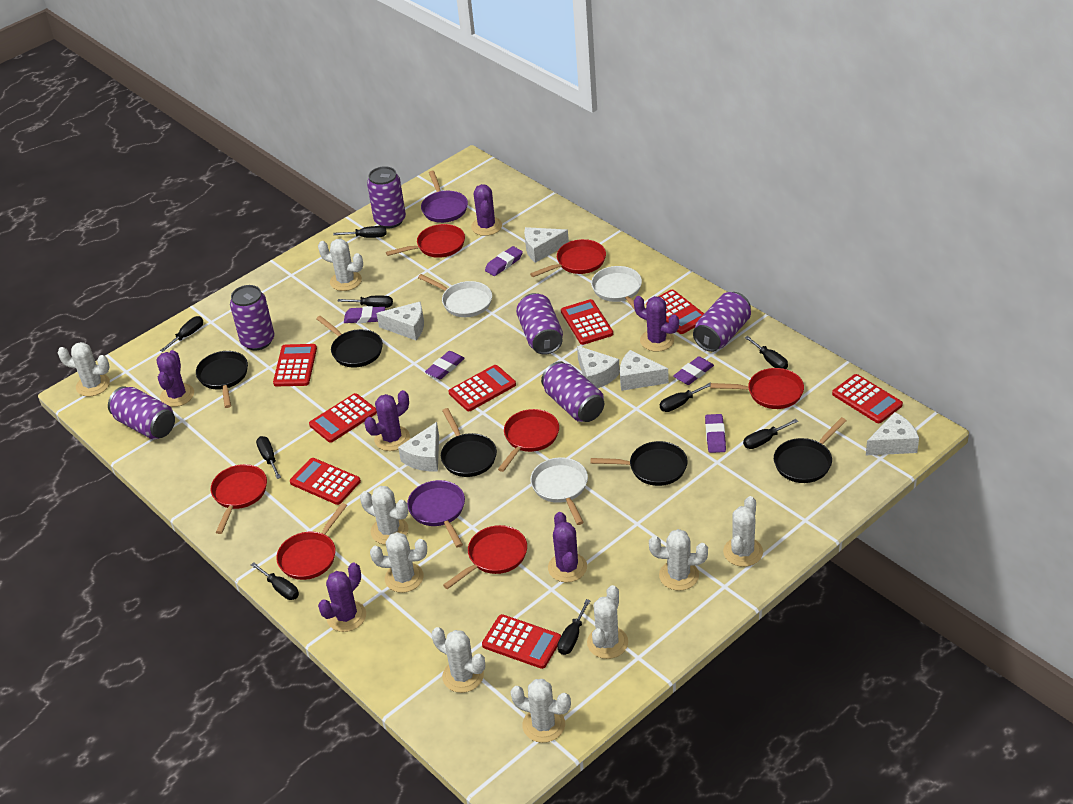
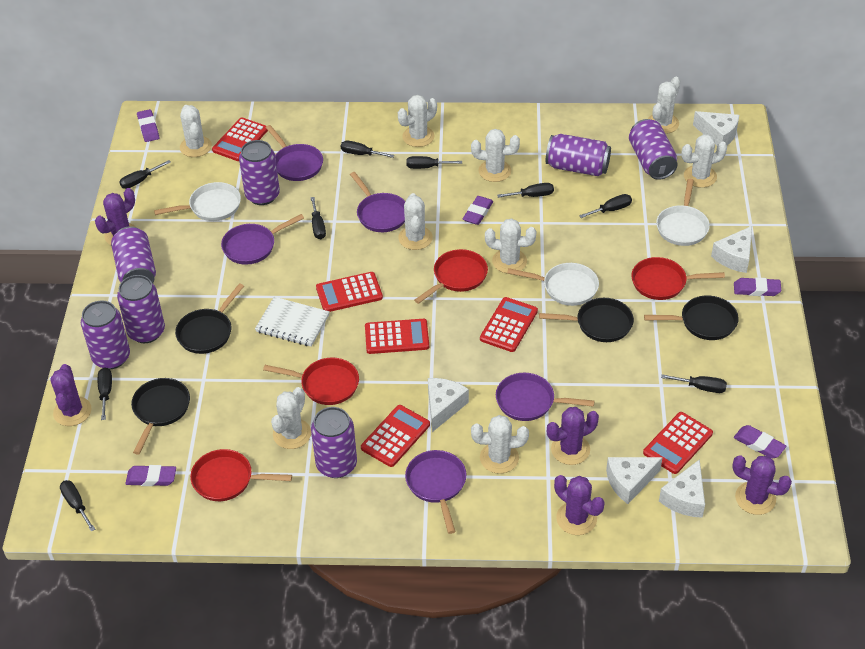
black pan: [196,351,248,408] [316,316,383,368] [441,408,497,477] [591,441,688,486] [774,417,846,483] = 5 -> [131,378,190,454] [175,284,244,354] [539,298,634,342] [644,295,739,340] = 4
purple cactus: [157,350,194,407] [318,563,366,632] [365,390,410,451] [471,184,502,236] [548,512,587,582] [634,296,679,352] = 6 -> [50,364,92,426] [95,188,136,245] [547,407,599,465] [554,475,605,535] [732,455,792,515] = 5
purple can: [108,386,175,439] [230,285,274,350] [367,166,406,228] [516,293,563,355] [541,361,604,422] [693,292,751,352] = 6 -> [81,301,130,369] [111,226,156,283] [117,275,165,343] [239,140,280,205] [311,407,357,478] [546,134,611,176] [629,119,678,180] = 7
purple pan: [407,480,465,547] [421,171,468,223] = 2 -> [221,214,304,265] [266,125,323,181] [350,172,406,232] [405,450,466,534] [496,373,595,421] = 5
red calculator: [273,344,317,386] [290,458,361,505] [309,393,377,443] [448,365,516,411] [482,614,561,669] [561,299,613,345] [646,290,704,334] [832,374,903,423] = 8 -> [212,118,268,161] [316,272,383,312] [361,405,430,467] [365,319,429,354] [480,297,538,352] [643,412,713,474] = 6
red pan: [211,464,267,534] [276,503,347,580] [386,224,465,258] [443,525,527,589] [498,409,559,472] [530,239,606,277] [710,368,804,409] = 7 -> [190,449,292,501] [263,357,359,405] [414,249,488,304] [631,257,725,300] = 4
white cheese: [376,302,424,340] [398,422,439,471] [524,227,569,263] [577,346,620,388] [620,350,669,391] [866,412,919,455] = 6 -> [428,378,469,432] [606,457,663,504] [659,459,705,518] [693,111,739,146] [711,226,752,273] = 5
white notebook: none = 0 -> [255,297,330,347] = 1

